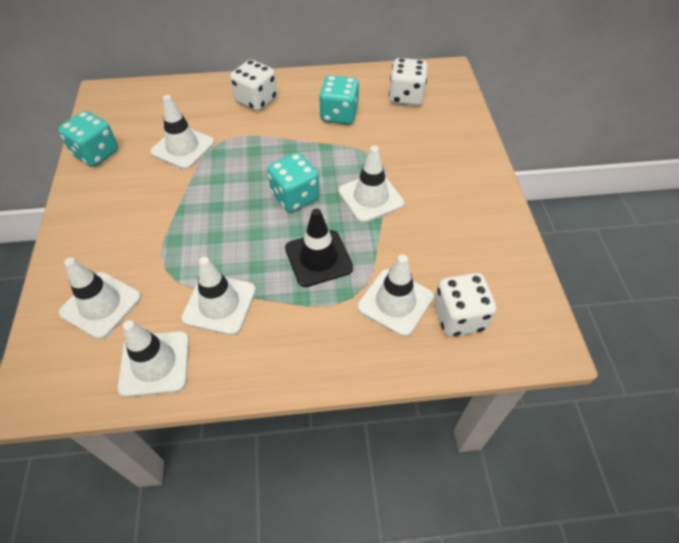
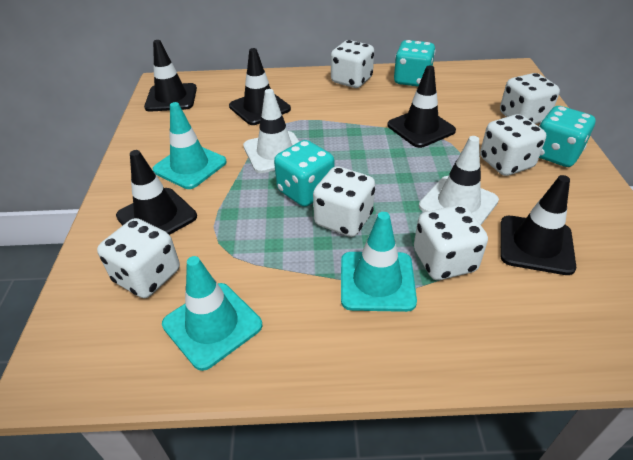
black traffic cone: [285,208,353,287] = 1 -> [116,150,197,235] [144,40,197,112] [229,48,291,125] [387,66,456,148] [500,175,576,275] = 5
turquoise traffic cone: none = 0 -> [152,102,227,189] [162,256,262,371] [341,212,417,312] = 3
white dice: [230,60,277,111] [389,58,428,106] [434,273,496,337] = 3 -> [97,218,180,298] [313,166,375,237] [331,40,374,88] [414,205,488,280] [480,114,546,176] [500,73,560,124] = 6
white traffic cone: [59,257,141,339] [117,320,189,397] [150,95,214,170] [181,257,256,335] [338,146,404,223] [357,254,434,337] = 6 -> [243,89,299,173] [419,136,499,225] = 2

